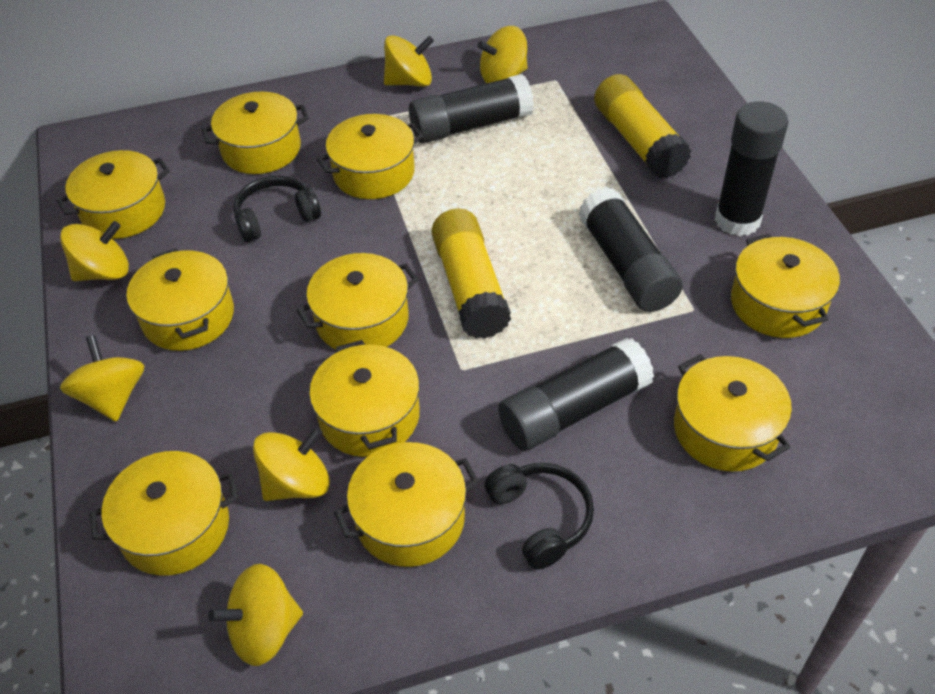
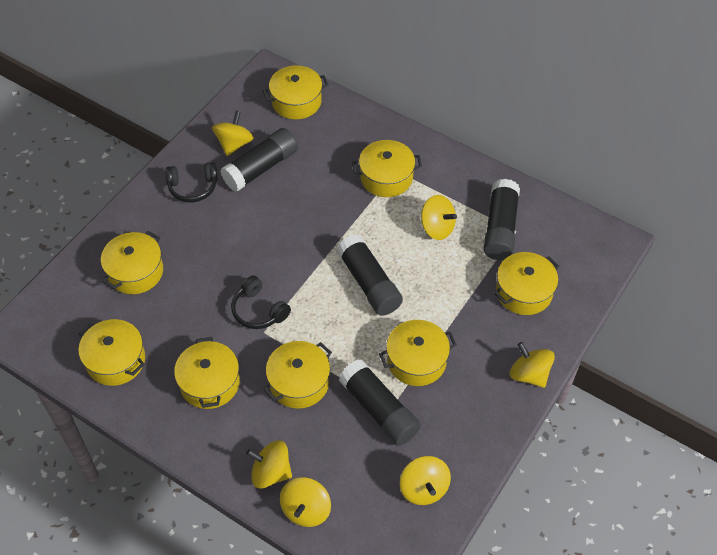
yellow glue stick: [431,209,511,339] [594,74,691,179] = 2 -> none = 0
yellow pot: [57,150,170,239] [90,451,238,576] [126,248,234,351] [202,92,309,174] [296,253,418,349] [309,340,420,457] [317,114,423,199] [334,442,479,567] [674,354,792,472] [731,234,840,338] = 10 -> [78,319,145,386] [101,231,163,294] [174,337,240,409] [263,66,329,119] [264,341,332,409] [352,140,422,197] [379,320,457,386] [494,252,559,315] = 8

